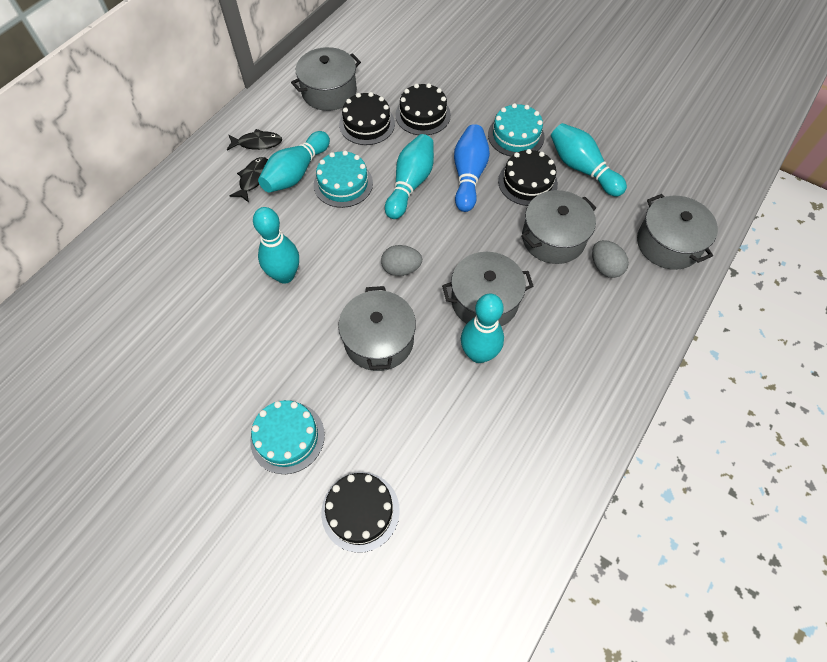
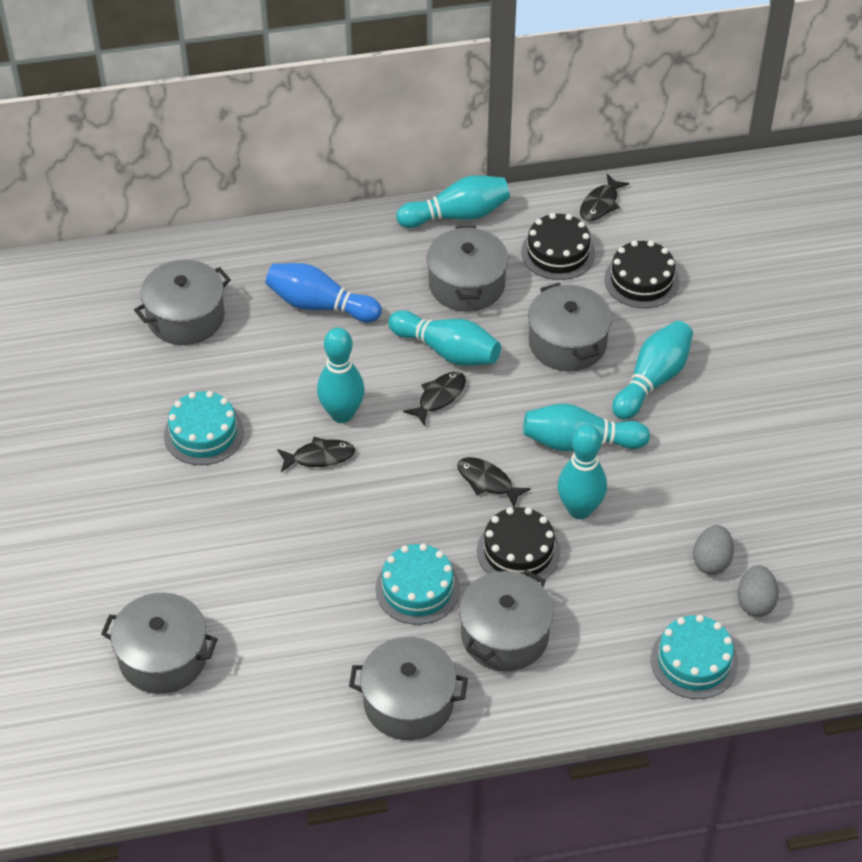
black cake: [321,472,400,553] [339,92,395,145] [395,83,451,135] [498,149,558,206] = 4 -> [477,507,561,582] [521,213,595,280] [604,240,679,308] = 3
black fish: [227,129,282,150] [230,157,268,202] = 2 -> [277,437,355,472] [403,372,466,426] [457,457,531,507] [580,174,629,221] = 4
grey pot: [291,47,361,111] [338,286,416,371] [442,252,534,326] [521,190,596,264] [637,194,718,270] = 5 -> [101,593,218,694] [134,260,231,345] [349,637,468,740] [427,226,508,312] [459,570,554,671] [528,283,612,372] = 6
turquoise bowling pin: [253,207,299,284] [258,131,330,193] [385,134,434,219] [461,294,504,363] [551,123,627,197] = 5 -> [317,328,365,423] [388,310,501,366] [396,175,510,228] [523,404,650,451] [557,424,607,519] [612,321,693,420] = 6

